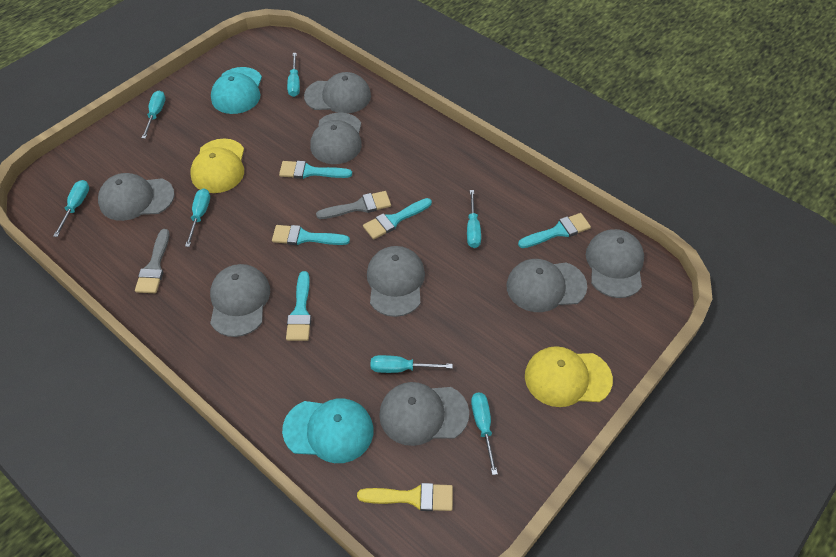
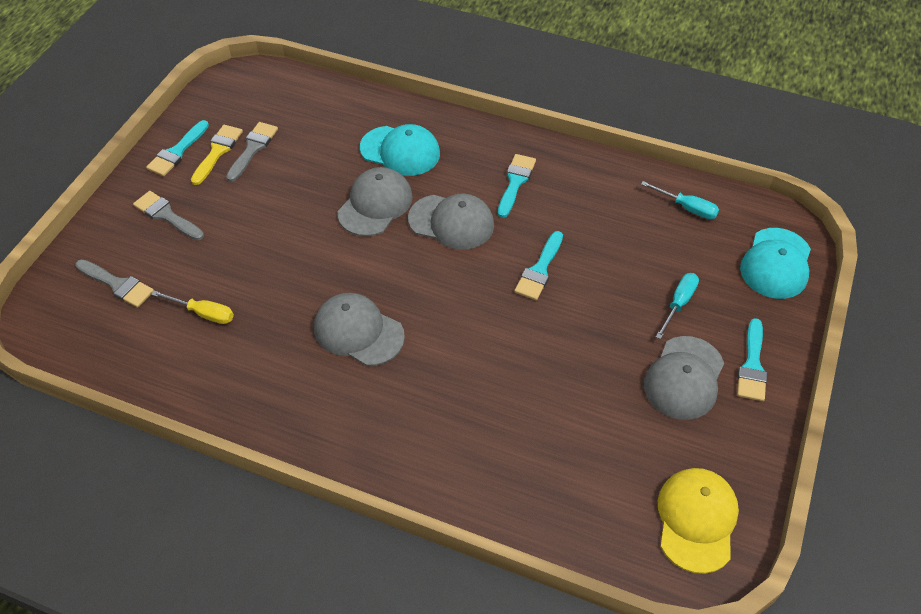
grey brush: [135,229,170,293] [316,191,391,219] = 2 -> [75,259,154,308] [133,191,204,241] [226,122,278,182] = 3
grey cap: [98,173,175,221] [210,264,270,337] [304,72,371,113] [310,113,362,164] [367,246,425,317] [379,382,469,446] [506,259,587,312] [586,229,644,298] = 8 -> [314,293,405,366] [337,167,413,236] [408,194,494,250] [644,336,724,420] = 4
turquoise brush: [272,225,350,245] [279,161,352,179] [286,271,311,341] [363,198,432,239] [518,213,591,248] = 5 -> [146,120,209,176] [498,154,536,218] [514,231,563,300] [737,318,767,401] = 4
turquoise screwdriver: [53,180,89,237] [142,90,166,139] [185,188,210,247] [287,53,300,97] [371,355,453,373] [467,190,481,248] [471,392,498,475] = 7 -> [641,181,719,219] [656,273,699,339] = 2
yellow cap: [190,139,244,193] [525,346,613,407] = 2 -> [658,468,739,574] = 1
yellow screwdriver: none = 0 -> [151,291,234,324] = 1

